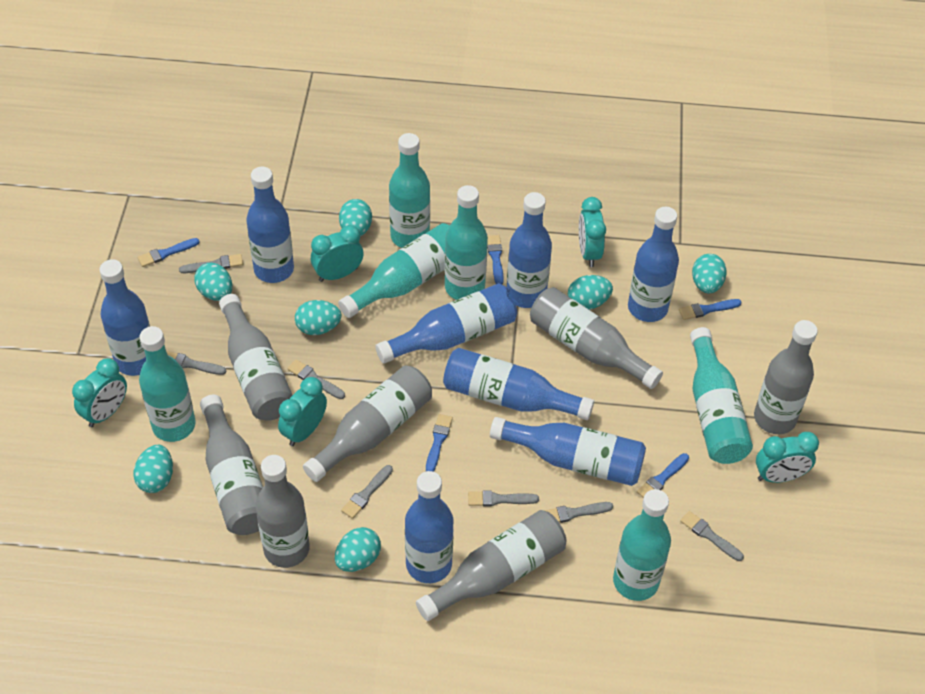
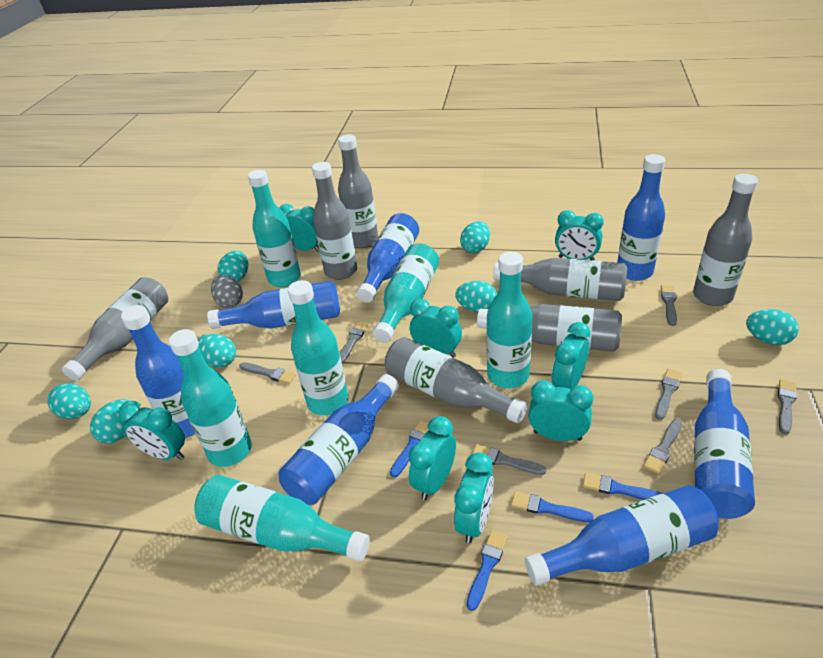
blue bottle: [100,259,150,376] [246,167,294,283] [375,283,517,364] [405,471,454,583] [443,348,594,420] [490,417,646,486] [507,192,552,308] [628,207,679,322] = 8 -> [121,305,195,438] [207,281,340,329] [279,374,399,505] [357,213,419,303] [525,485,719,586] [617,154,665,281] [694,369,755,519] = 7
blue brush: [138,238,199,267] [426,414,453,472] [487,235,504,284] [637,453,689,498] [679,299,742,320] = 5 -> [390,420,429,477] [467,531,508,611] [511,492,594,522] [583,473,663,500] = 4
grey egg: none = 0 -> [211,275,243,308] = 1
turquoise clock: [72,358,127,427] [278,377,327,446] [311,225,364,282] [579,197,606,267] [756,432,819,483] = 5 -> [118,401,185,460] [279,204,319,251] [409,416,456,500] [410,299,462,358] [454,452,494,544] [528,380,593,441] [552,322,590,389] [555,210,604,260] = 8

